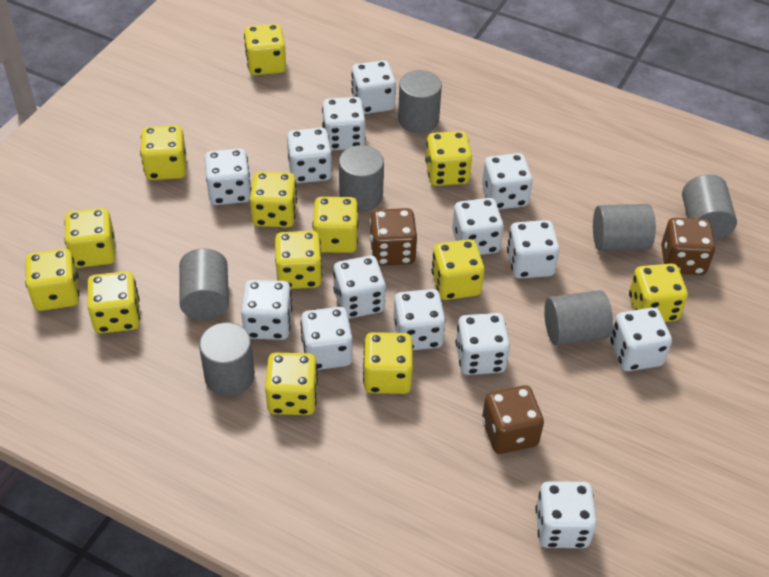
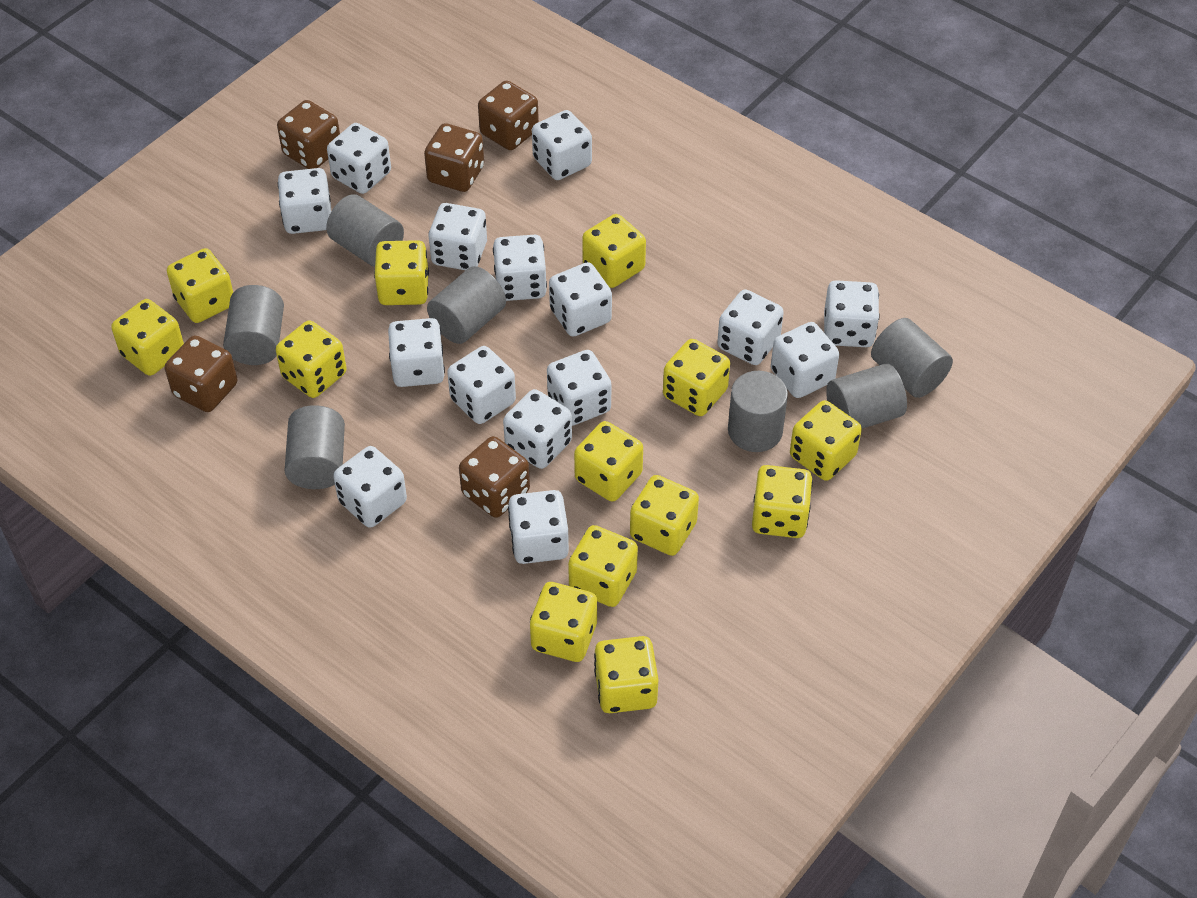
brown dice: [370,208,417,266] [482,385,544,454] [661,218,715,275] = 3 -> [165,335,238,412] [277,100,340,169] [424,123,484,192] [459,436,530,518] [478,80,539,150] = 5
white dice: [204,148,251,205] [241,280,292,340] [287,128,332,183] [300,307,353,370] [322,97,366,151] [333,256,386,319] [351,60,396,114] [393,289,446,350] [452,198,504,255] [456,313,510,375] [482,153,533,210] [507,220,560,279] [535,481,597,548] [610,307,672,371] = 14 -> [278,168,331,234] [327,123,391,194] [333,446,407,528] [388,318,445,387] [429,203,487,270] [447,346,516,424] [493,235,547,301] [503,389,572,469] [508,490,569,564] [532,110,592,180] [547,350,611,426] [549,262,612,336] [717,289,784,365] [771,322,839,398] [824,280,879,347] = 15

